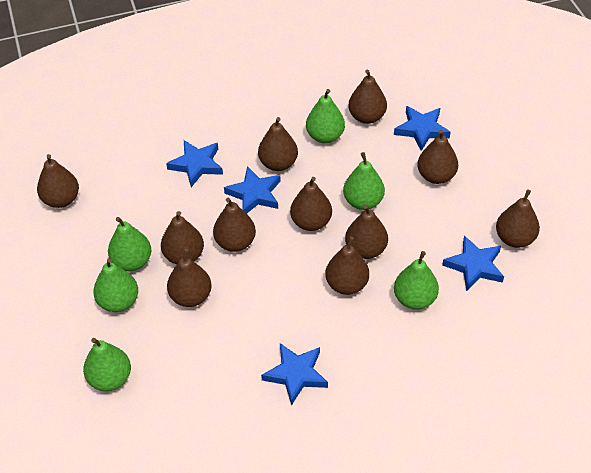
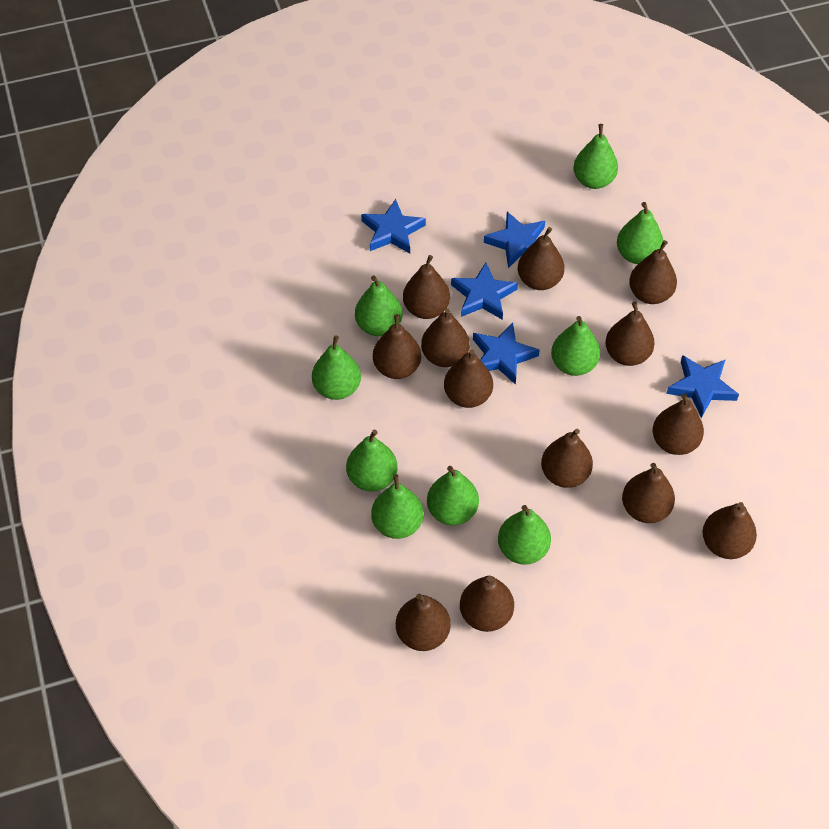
brown pear: [37,154,79,208] [161,211,204,264] [167,249,212,307] [213,198,256,252] [258,117,298,171] [290,177,332,231] [325,236,369,295] [345,205,388,259] [348,70,387,124] [417,130,458,184] [496,189,540,248] = 11 -> [373,314,421,379] [396,594,451,651] [403,255,450,319] [421,308,470,367] [444,349,493,408] [460,576,514,632] [518,227,564,290] [541,429,593,488] [605,302,655,366] [622,463,675,523] [629,240,677,304] [653,393,704,455] [703,502,757,559] = 13
green pear: [83,338,131,391] [93,258,138,312] [108,217,151,271] [306,89,345,143] [343,152,385,210] [394,251,439,310] = 6 -> [312,335,361,400] [346,430,397,491] [355,275,402,336] [371,474,424,539] [427,466,479,525] [498,505,551,565] [551,316,600,376] [573,124,618,189] [617,202,663,264] = 9

